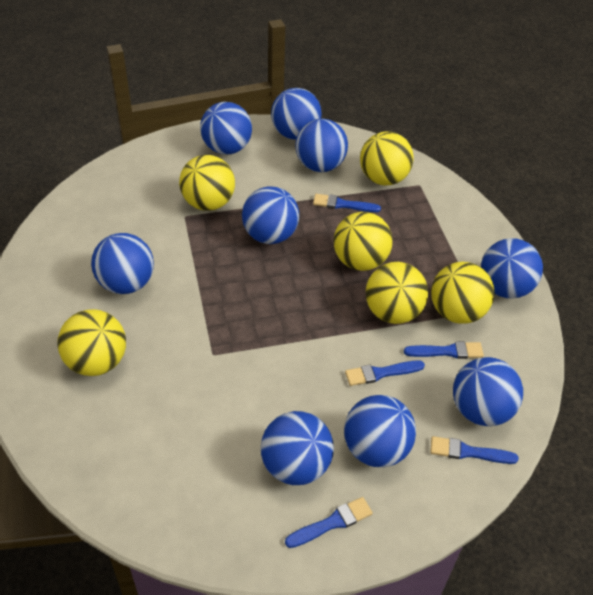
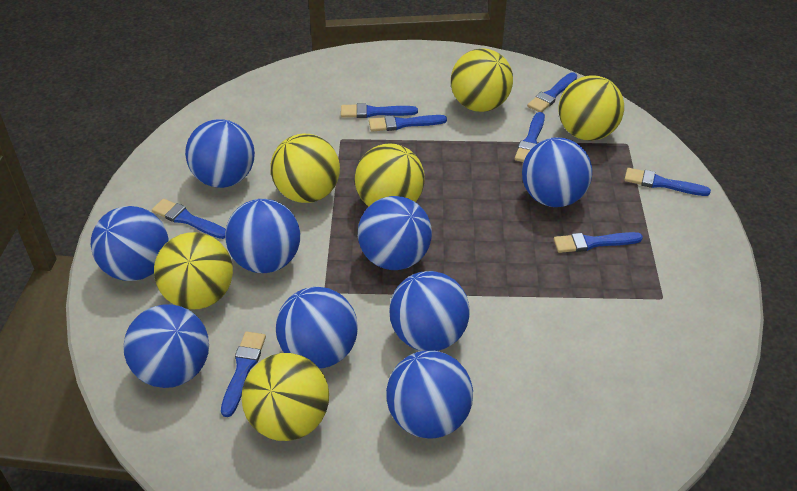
blue brush: [285,497,373,548] [313,194,381,212] [345,361,425,386] [404,341,484,359] [431,436,519,464] = 5 -> [152,199,226,239] [221,331,266,417] [341,103,418,118] [369,115,447,132] [515,112,545,162] [527,72,577,112] [554,232,643,253] [624,168,711,196] = 8

